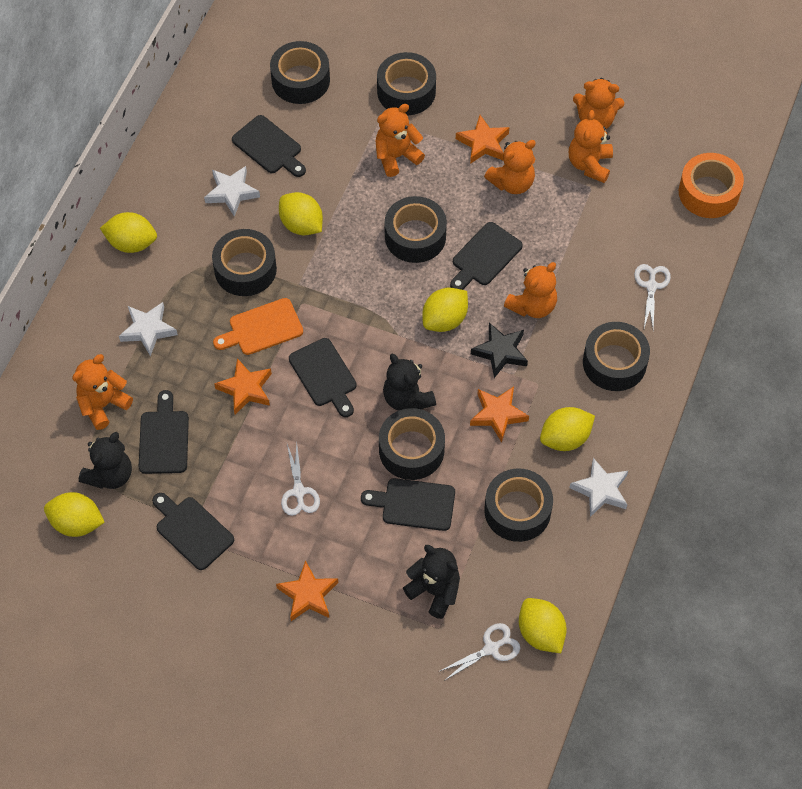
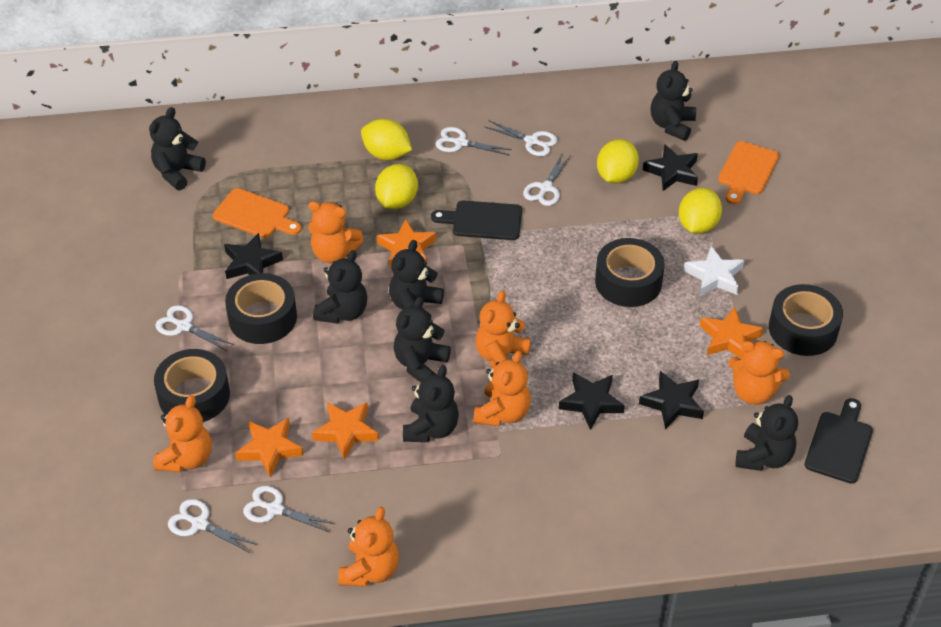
black cutting board: [139,390,189,474] [152,493,234,570] [232,115,306,177] [289,338,357,417] [361,478,455,531] [450,222,523,290] = 6 -> [431,200,522,240] [805,398,873,484] = 2
black star: [471,323,528,378] = 1 -> [224,233,283,279] [559,373,625,430] [639,371,704,429] [643,144,698,191] = 4
black tape: [212,229,277,296] [270,41,330,104] [377,52,436,115] [379,408,445,480] [384,196,447,263] [484,469,553,542] [583,322,650,391] = 7 -> [154,349,230,422] [225,273,297,344] [595,238,665,307] [769,284,843,356] = 4
black teddy bear: [79,432,132,489] [383,354,436,411] [403,545,460,619] = 3 -> [149,107,206,190] [313,250,367,324] [389,240,444,319] [393,297,451,383] [403,365,459,442] [651,61,696,141] [735,395,798,471] = 7
orange cutting board: [213,298,303,355] = 1 -> [213,188,302,238] [718,141,779,204] = 2
orange tape: [679,153,744,218] = 1 -> none = 0
white scissors: [281,443,320,516] [438,623,520,681] [634,264,671,329] = 3 -> [155,305,234,351] [168,499,257,553] [243,486,335,532] [436,127,512,155] [484,120,558,156] [523,154,571,206] = 6
white star: [119,302,178,356] [204,166,260,217] [569,458,628,517] = 3 -> [683,246,744,296] = 1
yellow lemon: [44,492,105,537] [100,212,157,253] [279,192,323,235] [422,288,468,332] [519,598,567,653] [540,407,595,451] = 6 -> [361,119,412,160] [375,164,418,209] [597,139,639,184] [679,188,722,234] = 4

